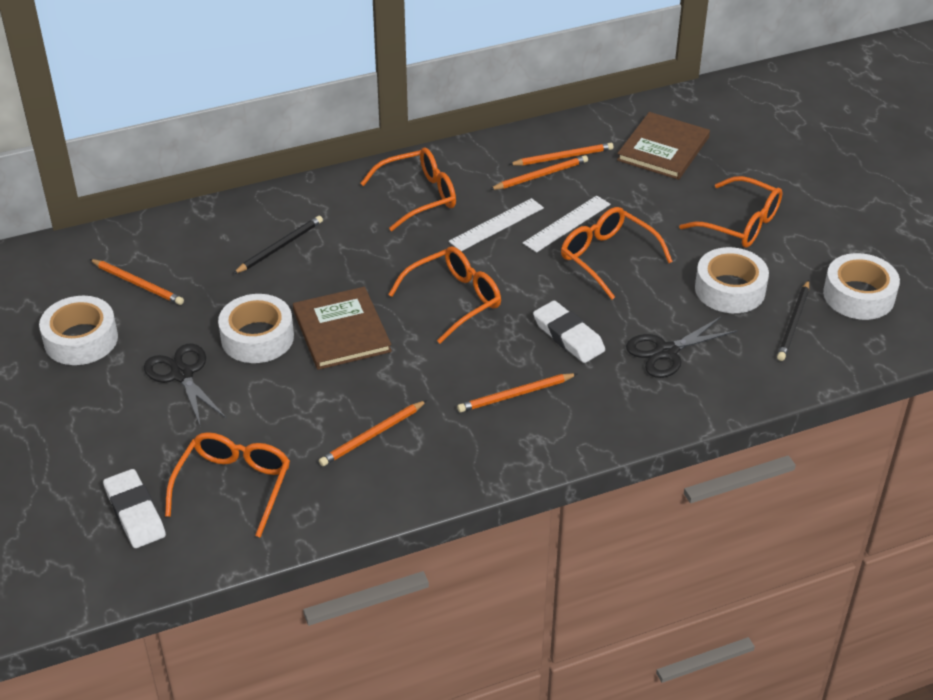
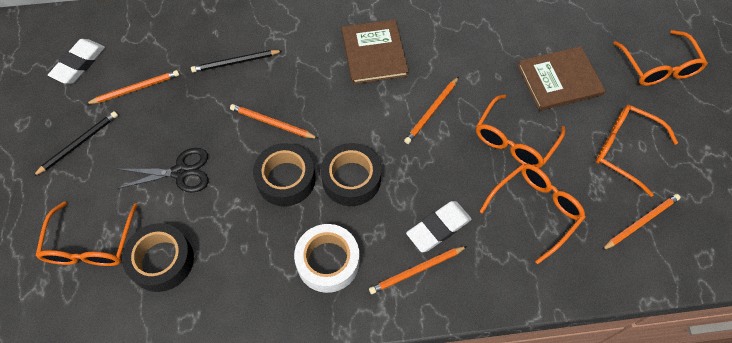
black scissors: [144,343,227,427] [626,316,738,378] = 2 -> [116,148,208,193] = 1
black tape: none = 0 -> [122,223,194,292] [253,143,315,206] [321,143,381,206] = 3
white ruler: [449,198,544,251] [523,195,611,253] = 2 -> none = 0
white tape: [39,296,118,365] [218,294,294,363] [695,247,769,313] [823,253,900,320] = 4 -> [294,224,360,293] = 1

